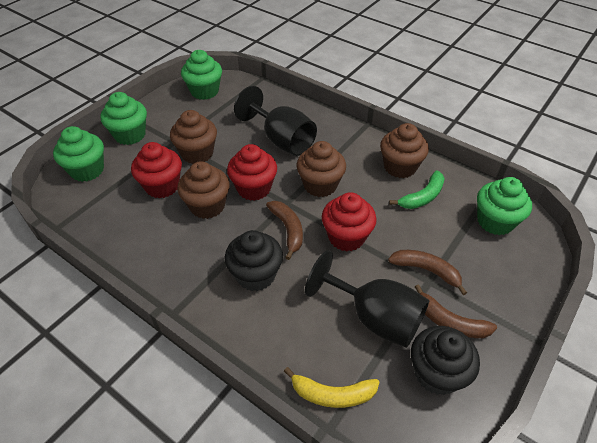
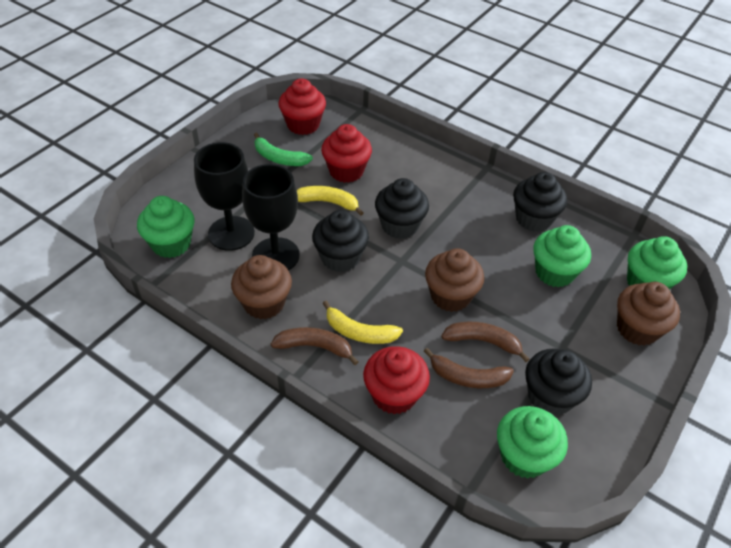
black cupcake: [225,230,283,291] [411,326,480,395] = 2 -> [312,210,369,272] [375,178,429,239] [513,172,567,232] [525,348,592,416] = 4
brown cupcake: [170,110,217,164] [177,161,230,219] [296,141,346,197] [380,123,429,178] = 4 -> [231,255,292,319] [425,248,484,312] [617,282,680,346] = 3
yellow banana: [284,367,380,408] = 1 -> [297,186,364,216] [322,301,403,344] = 2

